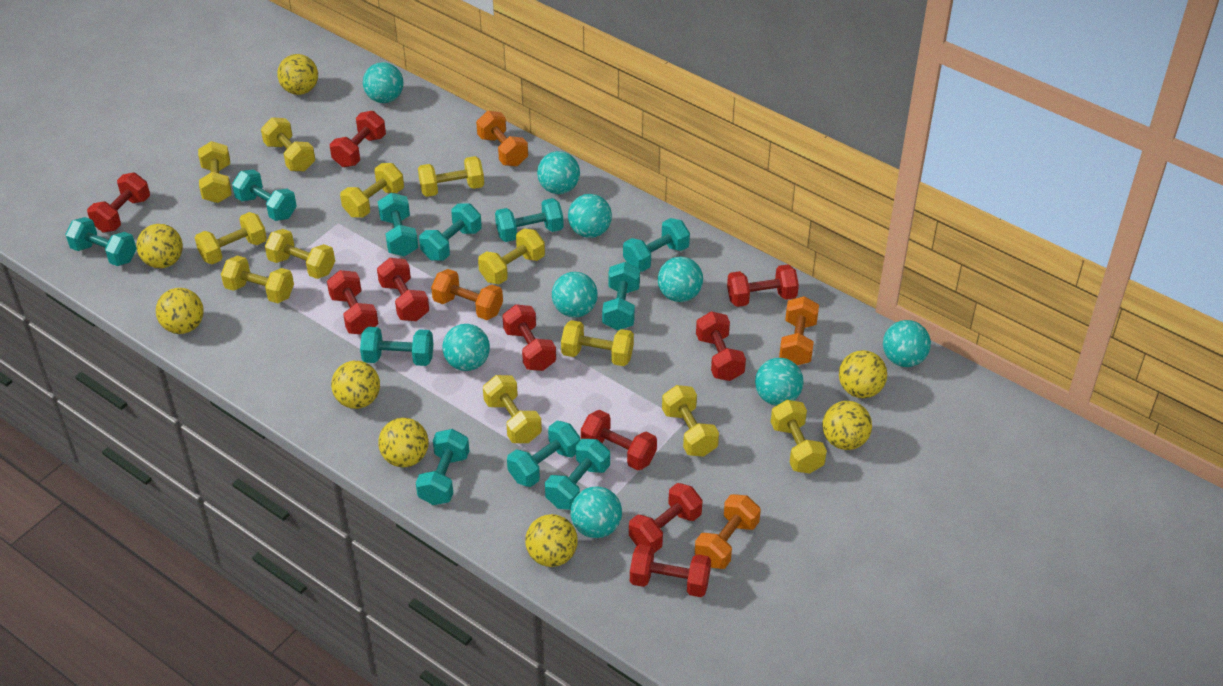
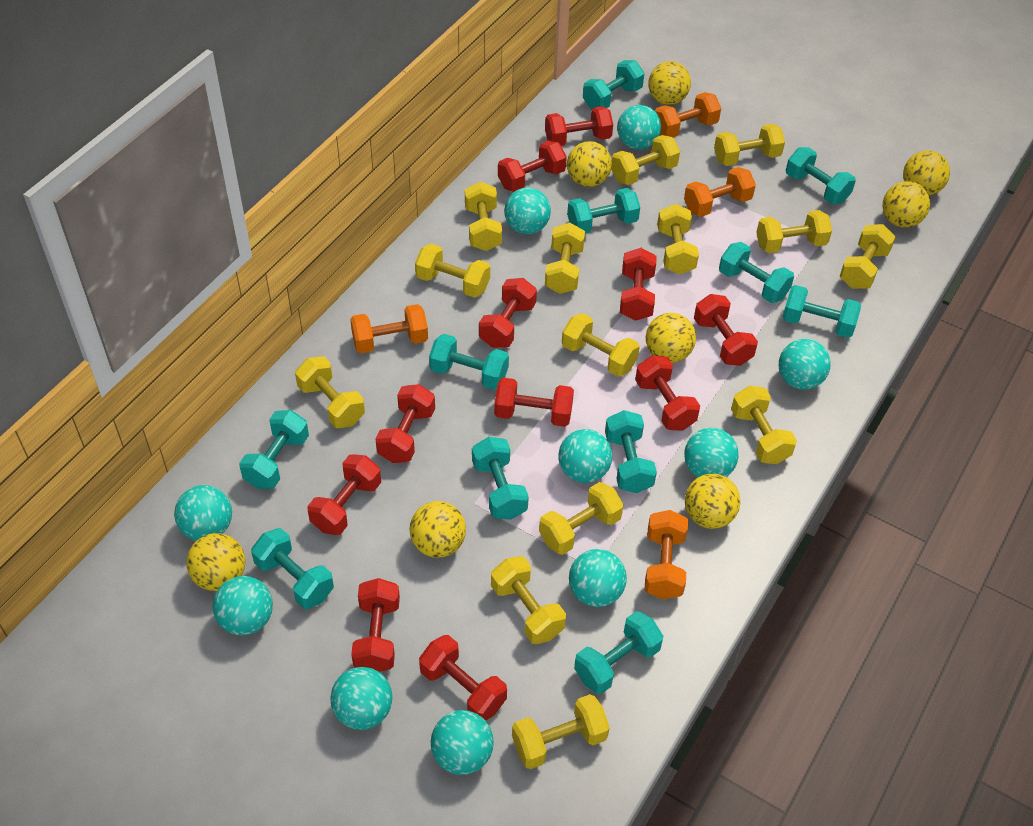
red dumbbell: [87,173,150,232] [327,270,378,334] [330,111,386,167] [377,258,429,321] [502,304,556,371] [581,410,657,470] [629,483,703,553] [630,544,711,597] [696,311,746,381] [727,265,799,307] = 10 -> [307,454,381,535] [351,578,400,672] [376,384,435,463] [419,635,507,720] [479,278,537,348] [494,378,574,427] [498,140,567,192] [545,106,613,146] [620,248,657,321] [635,355,700,431] [694,294,758,366] = 11
turquoise ball: [363,62,403,103] [442,324,490,371] [537,151,580,194] [552,272,598,318] [568,194,612,238] [570,486,622,538] [658,256,703,302] [755,358,804,406] [883,320,931,367] = 9 -> [174,485,232,541] [213,576,273,636] [330,667,392,730] [431,710,494,775] [504,187,551,234] [558,429,612,483] [569,549,627,607] [617,105,661,150] [684,428,739,478] [779,339,830,390] = 10
yellow dumbbell: [195,212,267,264] [198,141,232,203] [221,256,294,303] [261,117,315,171] [265,229,335,279] [340,163,404,218] [418,156,484,197] [478,228,545,284] [483,375,542,443] [561,320,634,366] [662,385,719,457] [771,400,827,474] = 12 -> [295,356,365,428] [415,244,490,298] [465,182,502,251] [491,556,566,644] [512,694,610,769] [539,482,623,555] [545,223,585,294] [562,313,640,377] [611,135,680,185] [657,204,699,274] [714,124,785,166] [731,386,797,464] [756,210,832,253] [840,224,896,289] = 14

